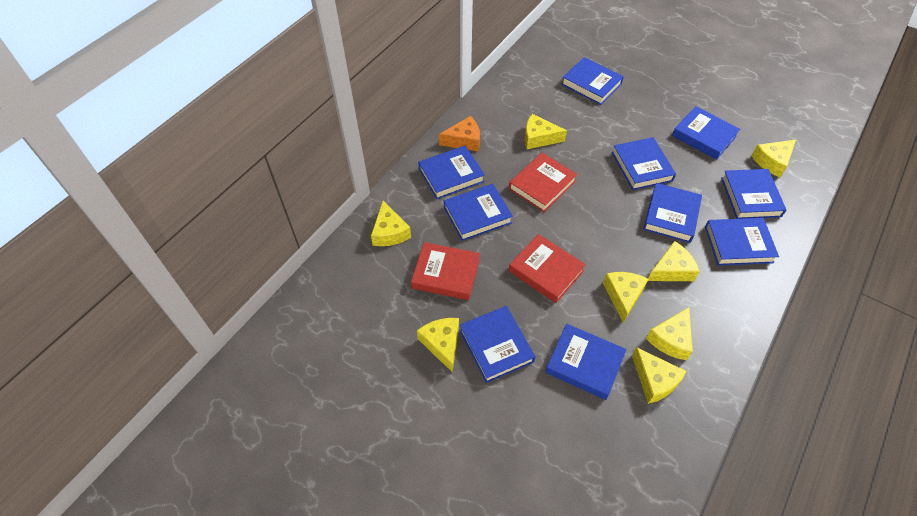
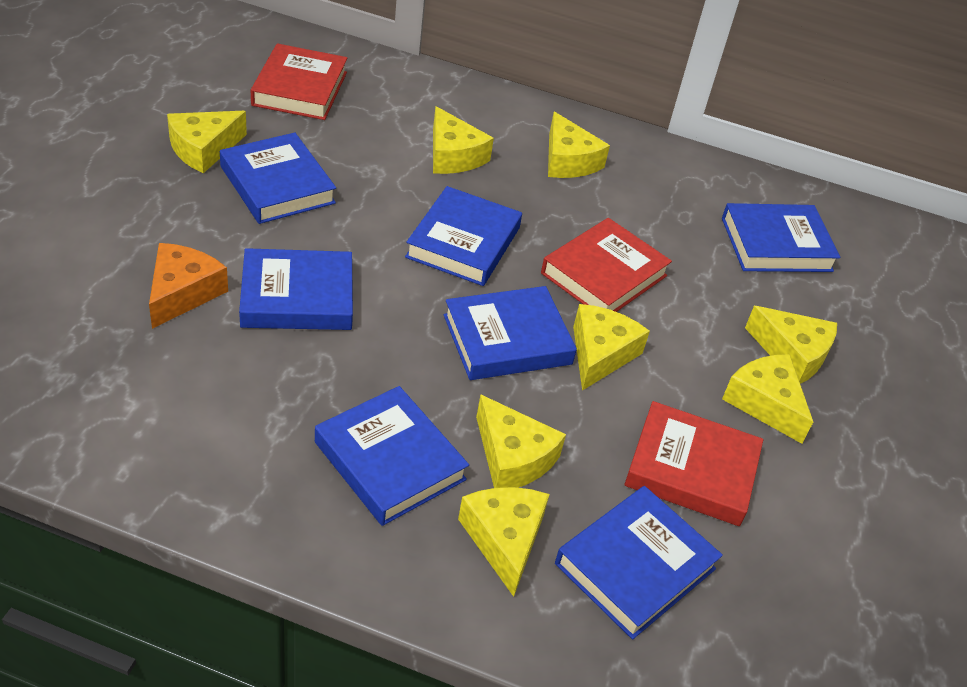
blue book: [418,146,485,199] [444,184,513,241] [459,306,535,383] [545,324,626,400] [561,57,624,105] [612,137,676,190] [643,183,702,243] [672,106,740,160] [705,218,779,266] [721,169,787,219] = 10 -> [220,133,336,224] [239,248,353,330] [315,386,469,526] [405,186,522,286] [444,286,577,380] [555,486,723,640] [722,203,840,272] = 7

